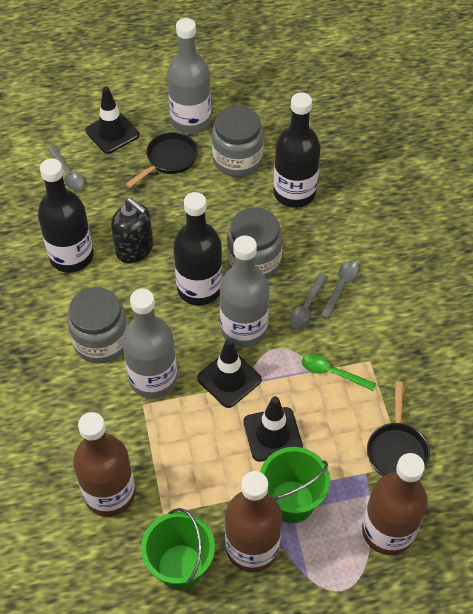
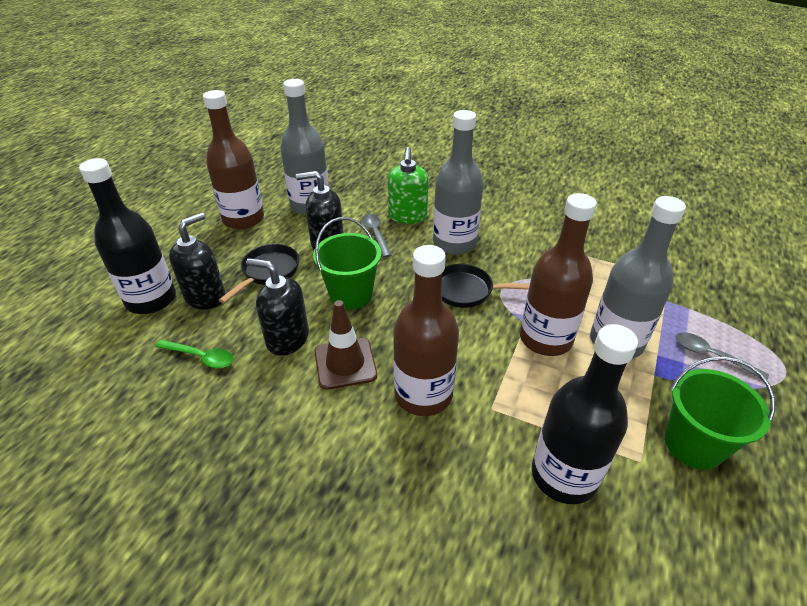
black bottle: [38,159,93,273] [173,192,223,305] [273,92,321,208] = 3 -> [79,158,176,314] [532,324,638,504] = 2
black soap dispenser: [111,198,153,264] = 1 -> [169,212,225,310] [246,258,309,356] [296,171,344,250] = 3
black traffic cone: [85,86,139,154] [197,339,262,408] [243,396,303,462] = 3 -> none = 0
brown traffic cone: none = 0 -> [314,300,377,390] = 1
green soap dispenser: none = 0 -> [388,147,429,224] = 1
grey jar: [67,287,128,363] [212,106,264,177] [227,207,282,279] = 3 -> none = 0
grey spoon: [48,146,85,191] [289,273,328,329] [320,261,360,319] = 3 -> [362,214,392,257] [676,332,769,379] = 2

